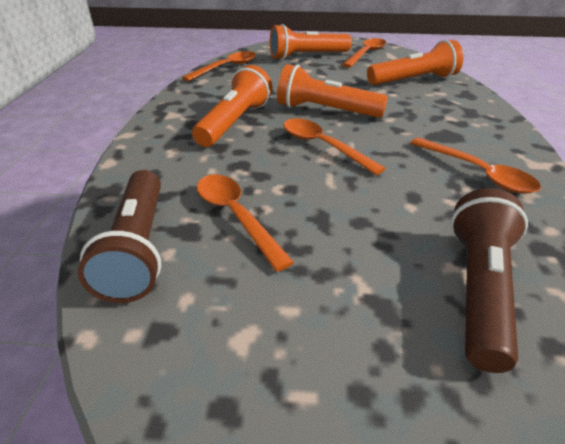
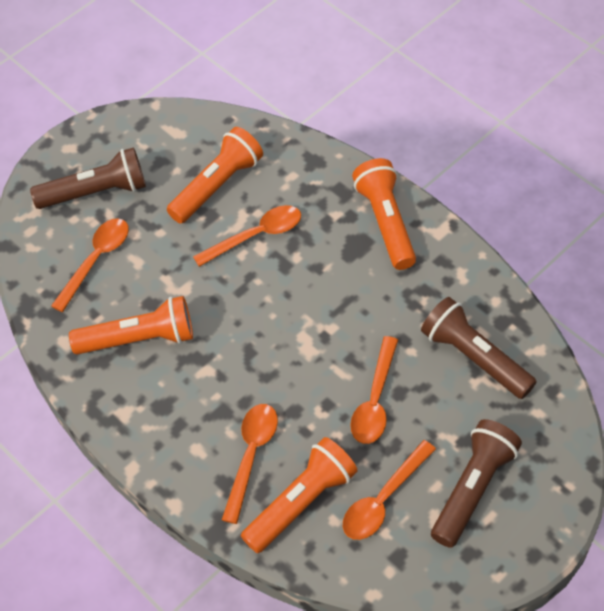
brown flashlight: [78,170,161,303] [450,188,528,373] = 2 -> [30,147,146,209] [421,297,537,399] [431,419,522,548] = 3

